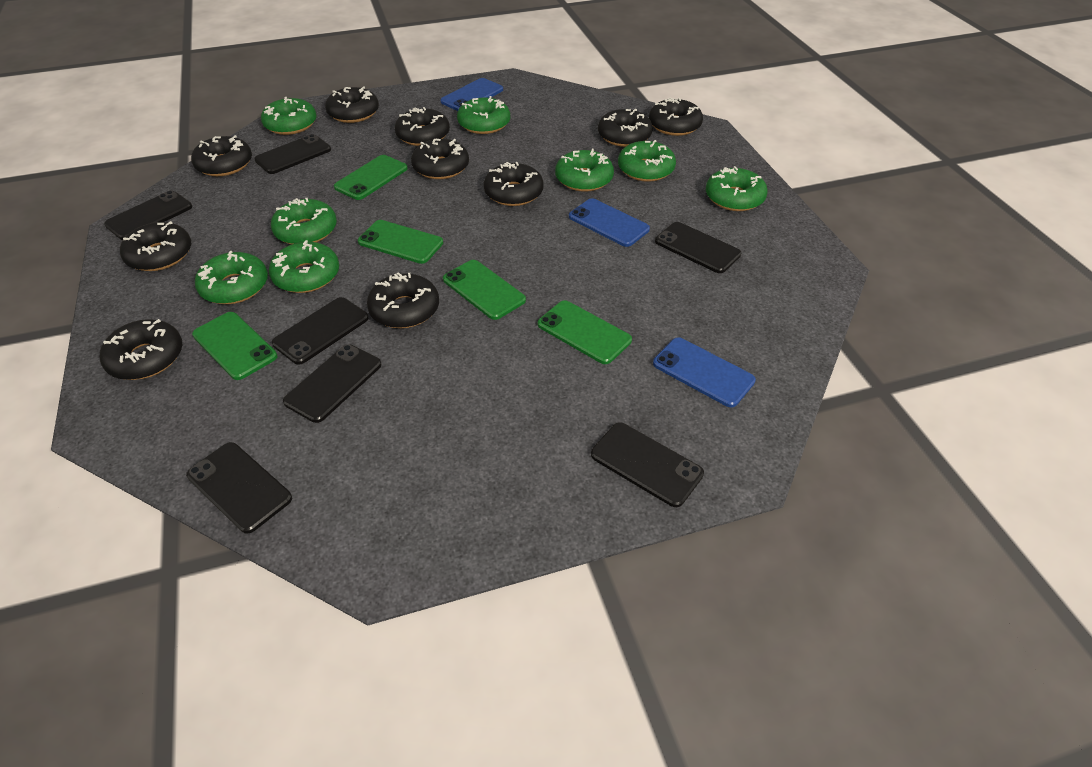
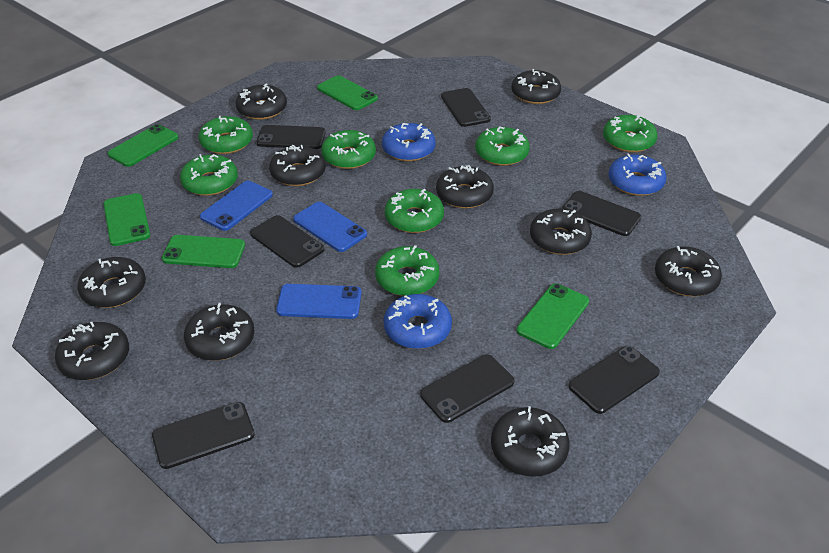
blue donut: none = 0 -> [382,123,436,161] [383,294,452,349] [608,153,667,196] = 3
green donut: [195,251,268,304] [261,97,316,135] [269,240,339,293] [271,198,337,244] [457,96,510,134] [555,149,614,192] [618,140,676,182] [706,166,768,211] = 8 -> [180,154,238,196] [199,116,253,154] [321,130,376,169] [375,245,439,296] [385,189,444,233] [475,127,530,166] [603,115,658,152] = 7

